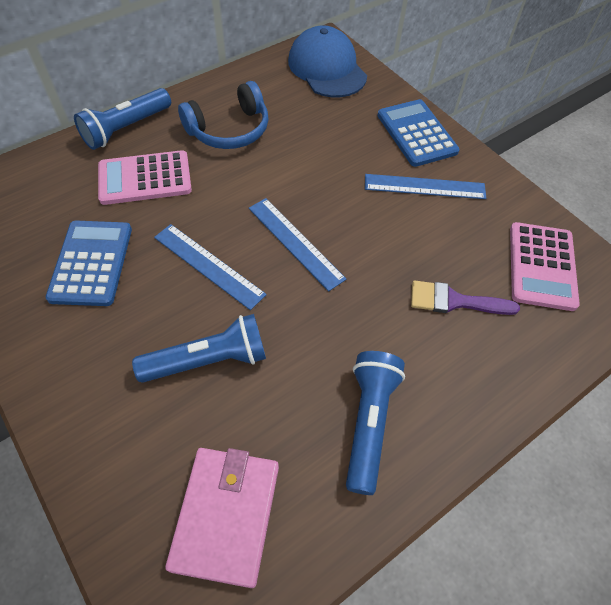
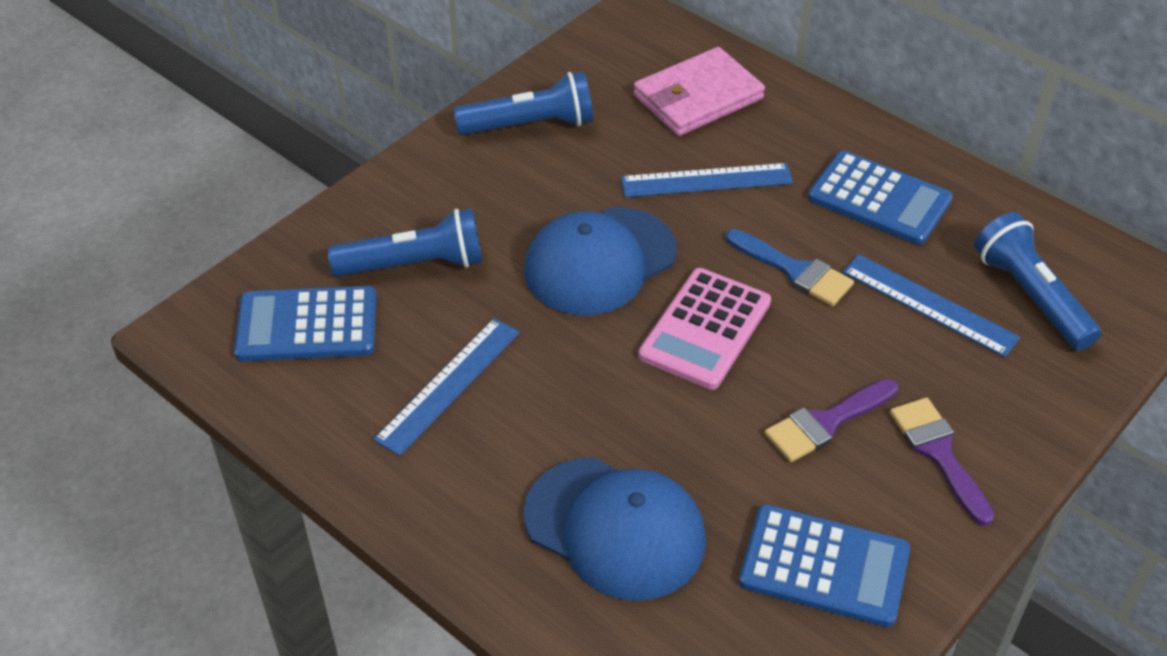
blue brush: none = 0 -> [726,229,854,306] = 1
blue calculator: [46,221,132,306] [377,99,460,167] = 2 -> [234,286,377,361] [739,504,910,627] [808,151,953,245] = 3
blue cap: [288,25,367,97] = 1 -> [524,458,706,601] [525,207,677,315] = 2
blue headphones: [178,81,269,149] = 1 -> none = 0
pink calculator: [98,150,192,205] [510,222,580,311] = 2 -> [638,268,771,390] = 1
purple brush: [411,281,520,315] = 1 -> [765,379,898,462] [890,397,994,526] = 2

